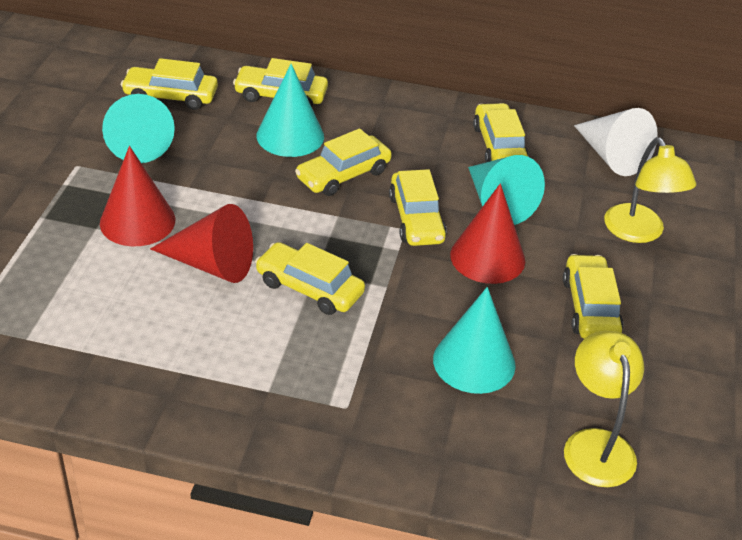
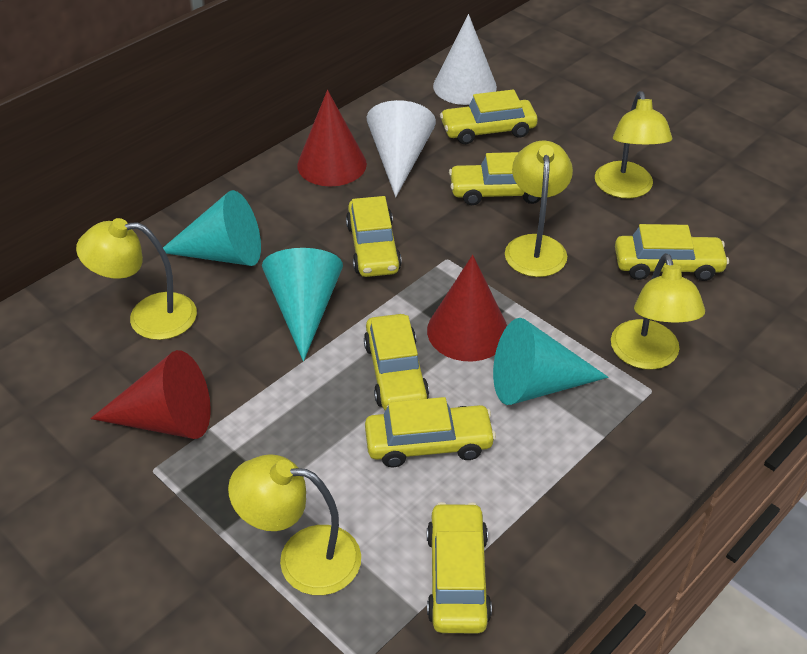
turquoise cone: [102,94,175,163] [257,64,324,157] [433,287,516,394] [468,155,545,225] = 4 -> [163,190,261,266] [262,248,343,361] [493,318,609,405] = 3
white cone: [574,108,658,176] = 1 -> [367,100,436,197] [433,14,497,105] = 2
yellow lamp: [564,331,644,487] [604,137,696,243] = 2 -> [76,218,197,340] [228,455,361,595] [505,140,573,277] [595,91,672,198] [611,253,705,370] = 5

